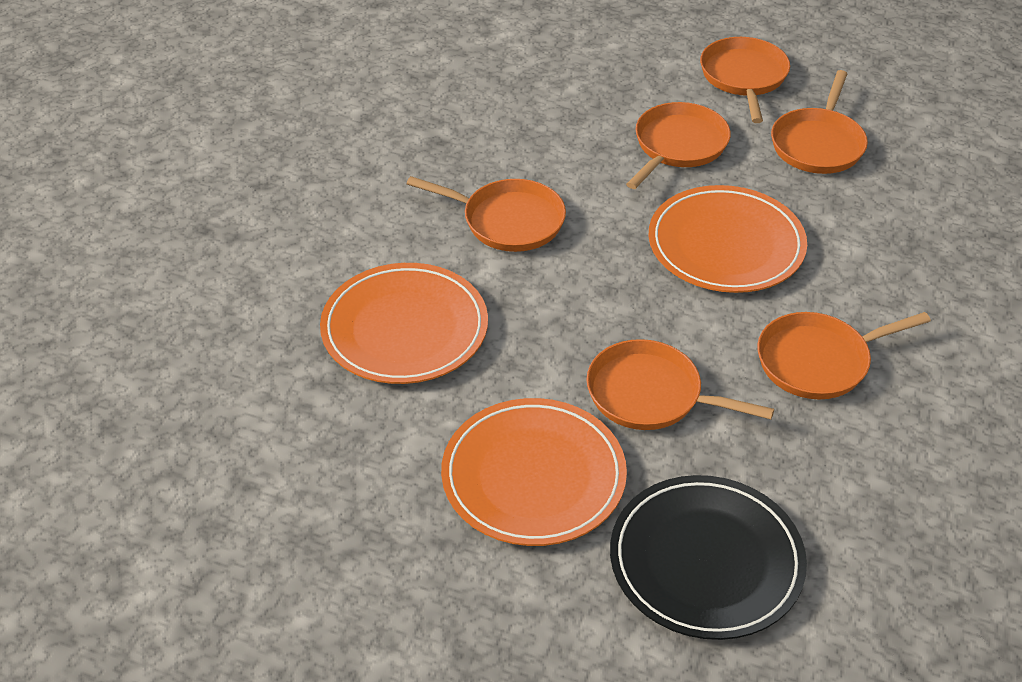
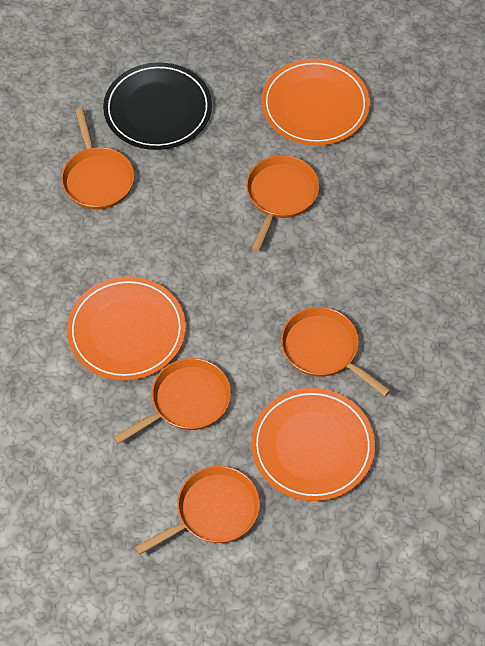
orange pan: [407,176,566,252] [586,339,774,430] [626,102,731,189] [700,37,790,123] [757,312,931,399] [771,70,868,174] = 6 -> [61,109,134,209] [113,358,231,444] [135,466,260,555] [246,155,319,252] [281,307,391,396] = 5

